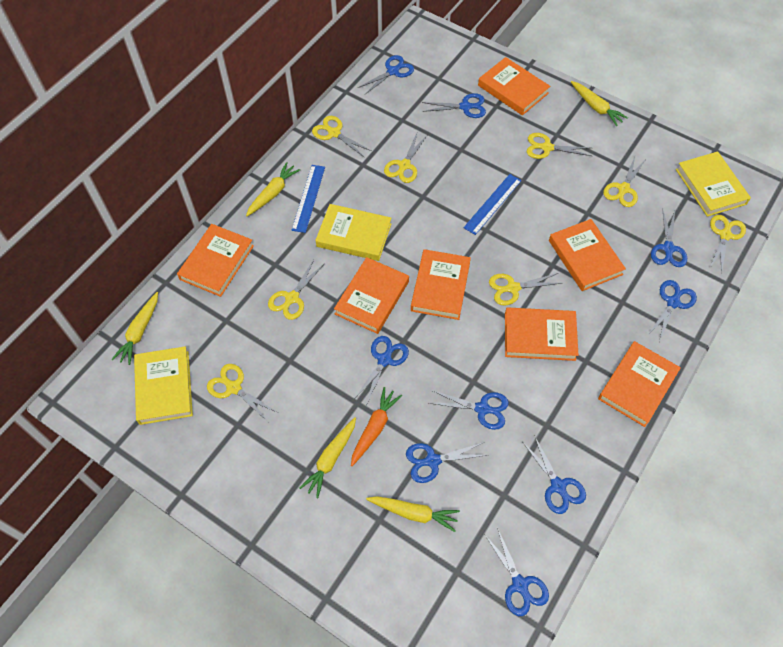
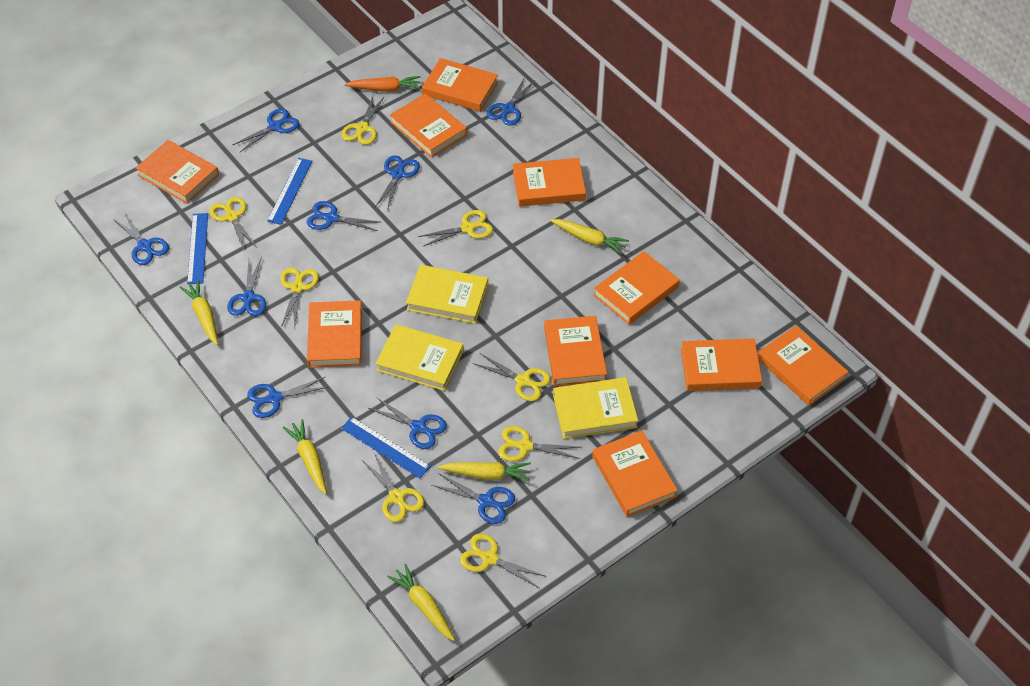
blue ruler: [291,165,325,233] [463,174,521,235] = 2 -> [187,213,208,284] [267,158,312,225] [341,417,431,478] = 3
orange book: [177,224,254,297] [334,257,409,334] [411,249,471,320] [478,57,550,115] [505,307,579,361] [549,219,626,291] [598,341,681,427] = 7 -> [136,140,219,204] [307,300,362,368] [390,93,467,158] [422,58,498,112] [513,158,586,207] [544,316,607,386] [592,431,678,517] [594,251,680,325] [681,338,762,391] [758,326,848,406] = 10

